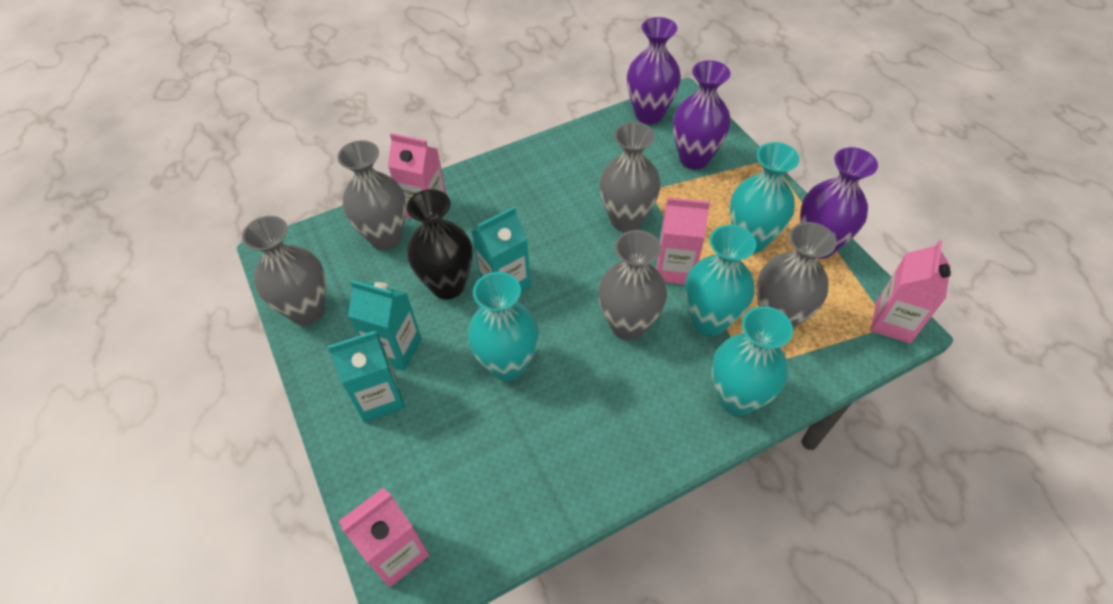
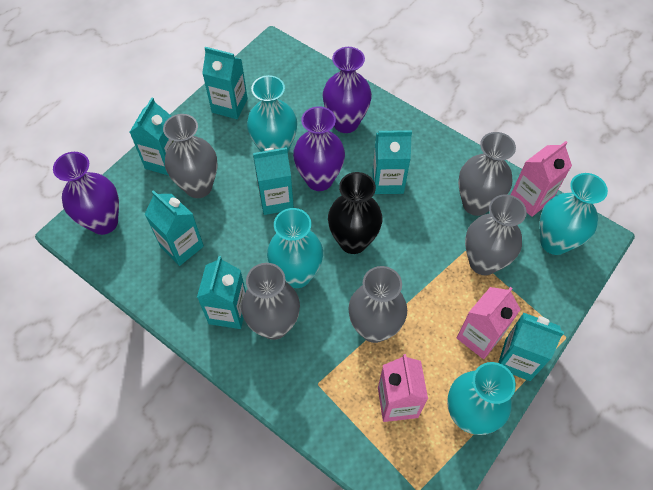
pink carton: [339,487,429,587] [388,133,447,219] [657,197,710,285] [870,240,951,344] = 4 -> [378,354,428,422] [457,287,521,359] [511,141,572,217] = 3
turquoise carton: [327,331,405,423] [348,280,422,371] [471,207,531,292] = 3 -> [130,97,174,176] [145,190,204,266] [197,256,246,329] [202,47,248,119] [253,147,294,215] [372,130,412,194] [498,313,564,381] = 7

